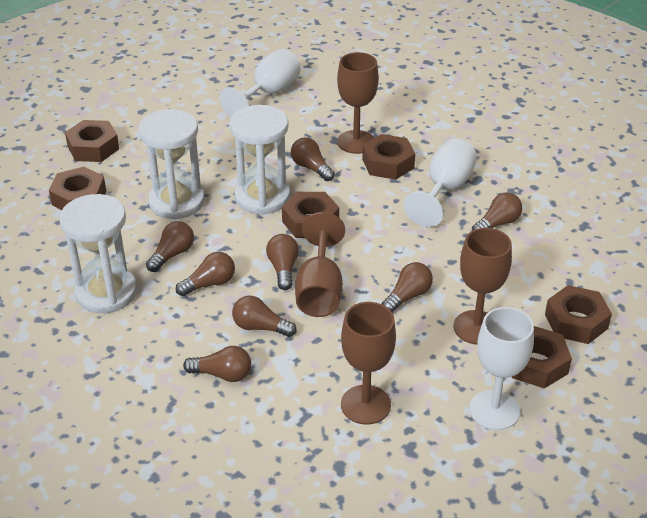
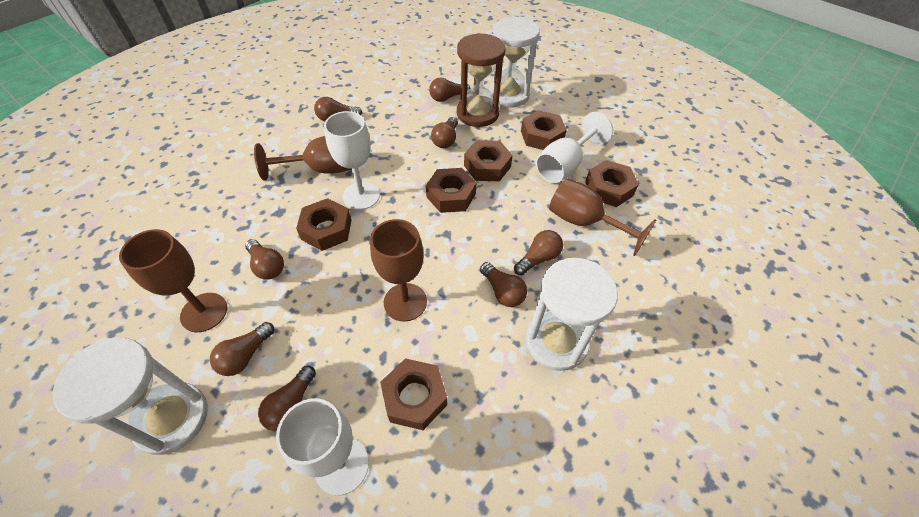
brown hourglass: none = 0 -> [457,33,506,127] = 1

